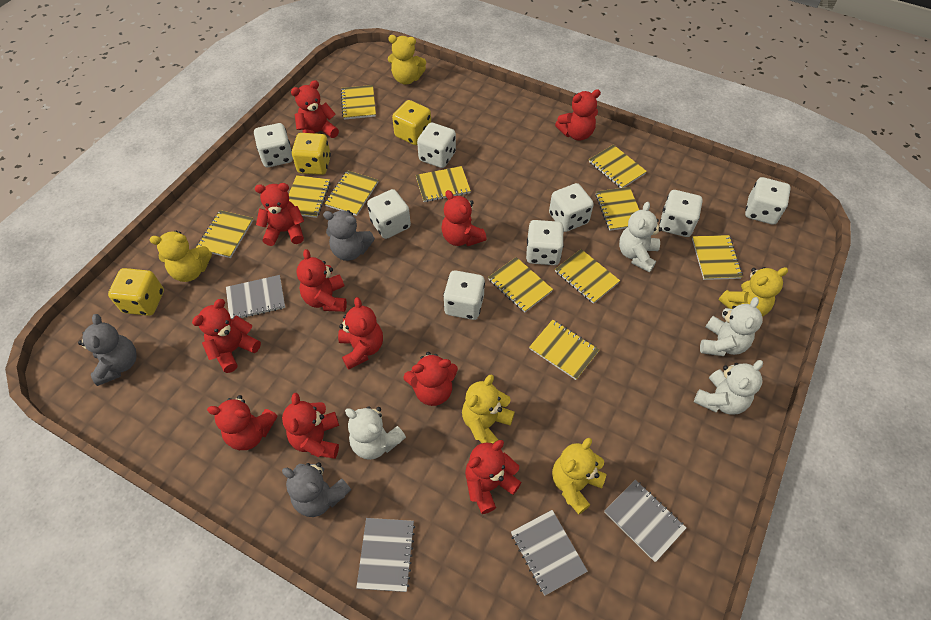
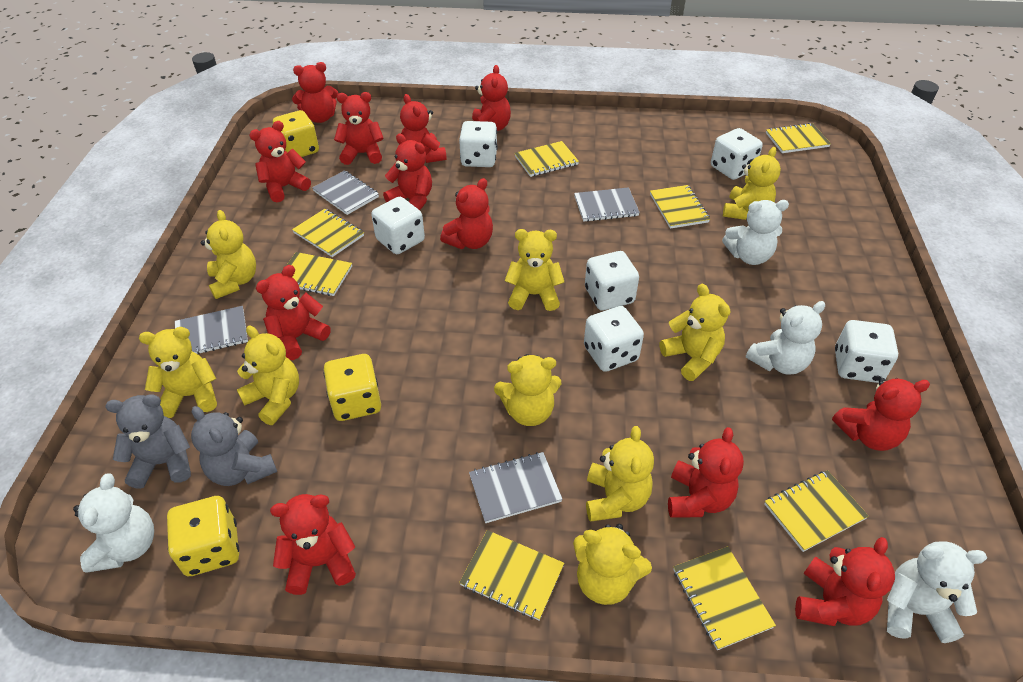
grey teddy bear: [78,314,137,386] [282,462,351,517] [323,210,375,261] = 3 -> [105,394,191,489] [191,406,277,486] = 2
red teddy bear: [192,299,261,373] [207,395,278,450] [255,183,304,246] [282,393,339,459] [291,80,339,138] [297,249,347,312] [338,297,383,370] [403,352,458,406] [441,190,487,246] [465,440,522,514] [555,89,601,141] = 11 -> [249,121,311,202] [256,265,330,360] [270,494,356,595] [292,62,339,123] [334,92,384,165] [383,134,432,210] [400,94,447,163] [440,178,493,249] [472,65,511,131] [668,427,744,518] [795,537,895,626] [832,378,930,451] = 12
white dice: [254,123,293,167] [367,189,411,239] [417,123,456,168] [443,270,485,320] [526,220,564,265] [549,183,594,232] [659,190,702,237] [745,177,791,225] = 8 -> [371,197,425,254] [459,121,497,167] [584,306,644,372] [585,251,639,311] [711,128,763,180] [835,320,898,383] = 6
yellow notebook: [196,210,253,258] [289,175,331,218] [325,170,378,216] [341,85,376,120] [416,166,471,202] [488,257,553,312] [529,320,599,380] [555,249,620,304] [589,145,647,188] [595,187,639,231] [692,235,743,280] = 11 -> [281,252,352,296] [292,209,364,257] [459,530,564,620] [515,141,579,177] [650,185,710,229] [673,546,776,650] [764,470,869,552] [766,123,831,153] = 8
yellow teddy bear: [149,231,212,282] [388,35,426,85] [462,374,515,444] [552,438,607,515] [719,267,788,317] = 5 -> [139,327,217,418] [201,210,256,299] [237,326,299,425] [494,354,561,426] [505,229,564,311] [573,524,652,605] [586,426,654,522] [660,284,730,381] [723,147,781,220] = 9

